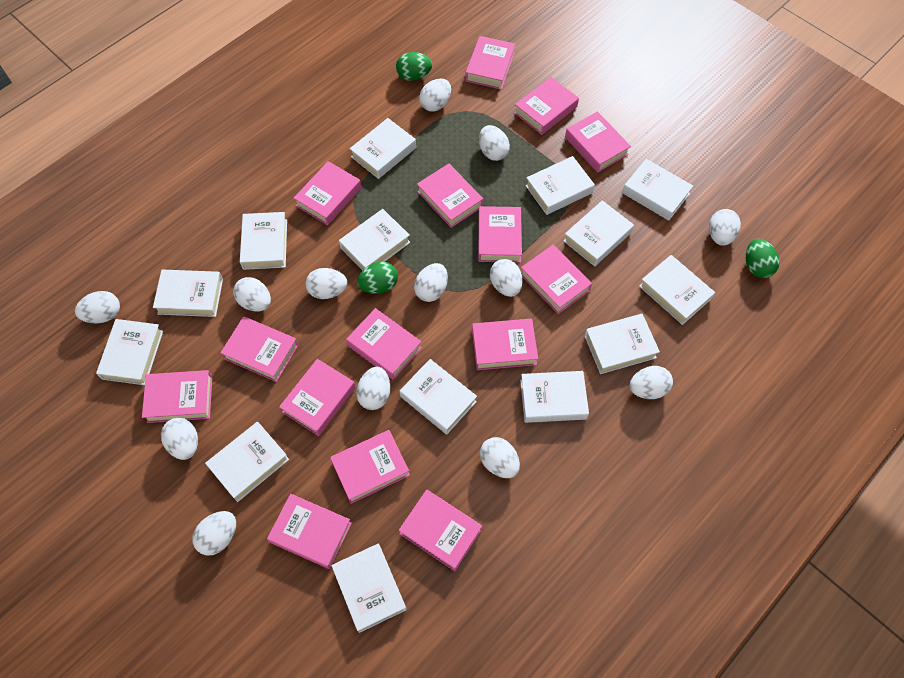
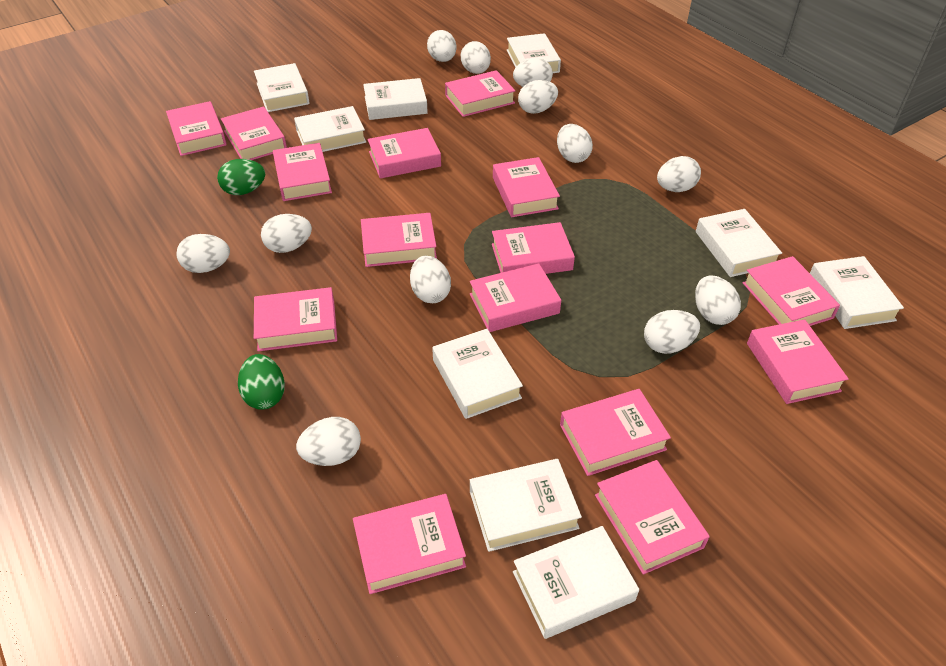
green egg: [357,262,398,294] [396,52,432,81] [746,239,780,278] = 3 -> [217,159,265,195] [238,354,285,410] = 2
white book: [96,319,163,385] [153,270,223,317] [205,422,289,502] [240,212,287,270] [331,544,407,633] [339,209,410,271] [350,118,416,179] [400,359,477,434] [520,371,589,423] [525,156,595,215] [563,200,634,266] [584,314,660,374] [622,159,693,220] [639,255,715,325] = 14 -> [254,63,310,112] [294,106,366,152] [363,78,428,120] [432,329,523,419] [470,459,582,552] [507,33,561,73] [513,526,639,639] [696,209,782,277] [810,256,904,329] = 9
white egg: [75,291,120,323] [161,418,198,460] [192,511,236,556] [233,277,271,311] [305,268,347,299] [356,367,390,410] [414,263,448,302] [419,79,451,112] [479,125,510,161] [480,437,520,478] [490,259,523,297] [630,366,673,399] [709,209,741,246] = 13 -> [176,234,230,273] [261,214,312,253] [296,417,361,466] [410,256,451,303] [427,30,457,62] [461,41,491,74] [513,58,553,87] [518,80,558,114] [557,124,593,163] [644,310,700,354] [657,156,701,192] [695,275,741,325] = 12

